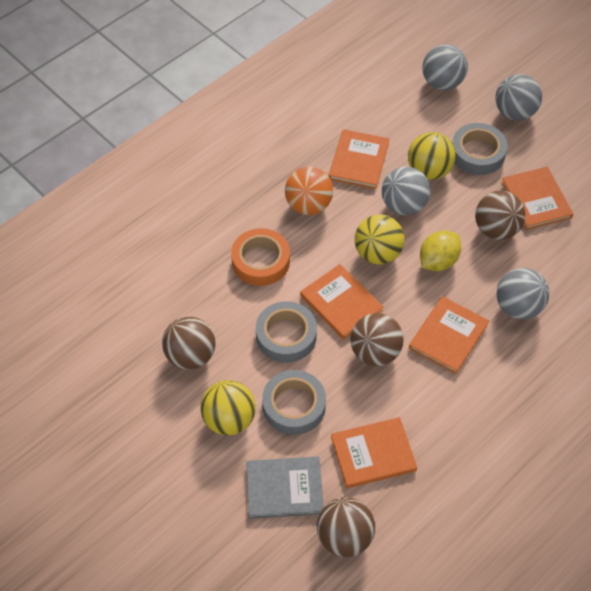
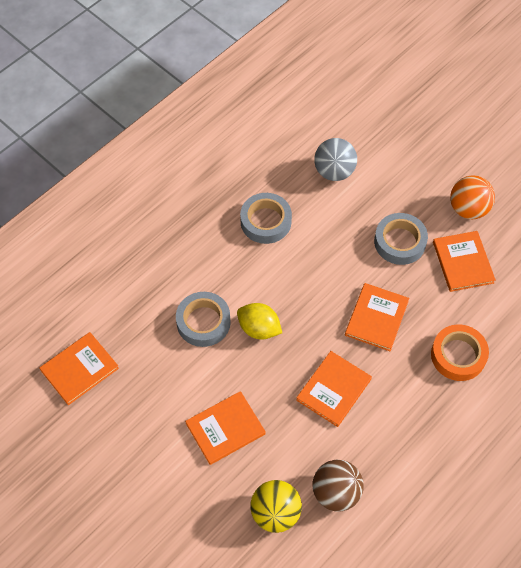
brown ball: [162,316,216,370] [317,497,375,557] [350,313,404,366] [475,190,525,240] = 4 -> [312,460,364,512] = 1
grey ball: [382,167,430,215] [422,44,468,90] [496,74,542,121] [497,268,549,320] = 4 -> [314,138,357,181] = 1
grey book: [246,456,324,519] = 1 -> none = 0
yellow ball: [200,380,256,435] [355,215,405,264] [408,132,456,180] = 3 -> [251,480,302,533] = 1

